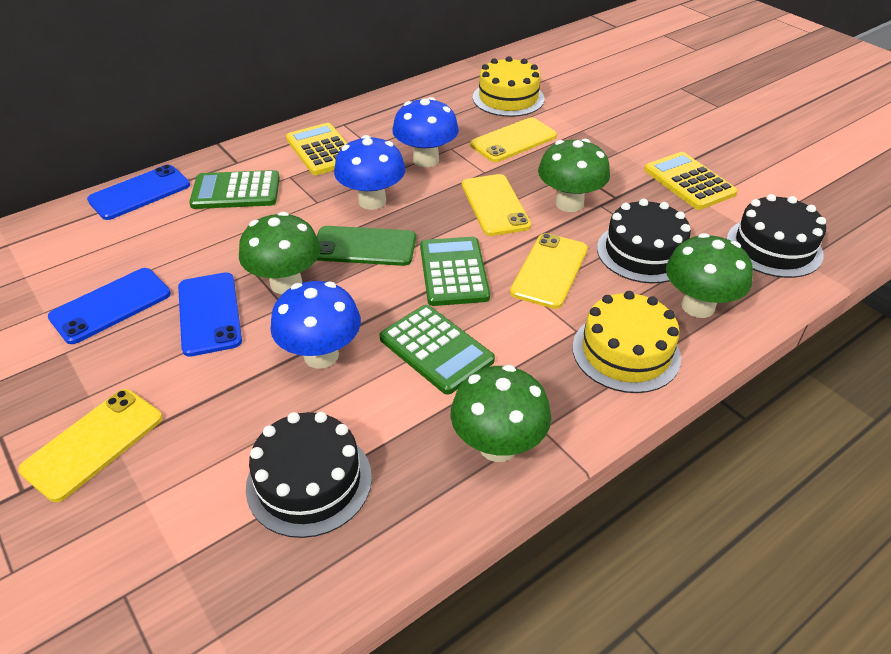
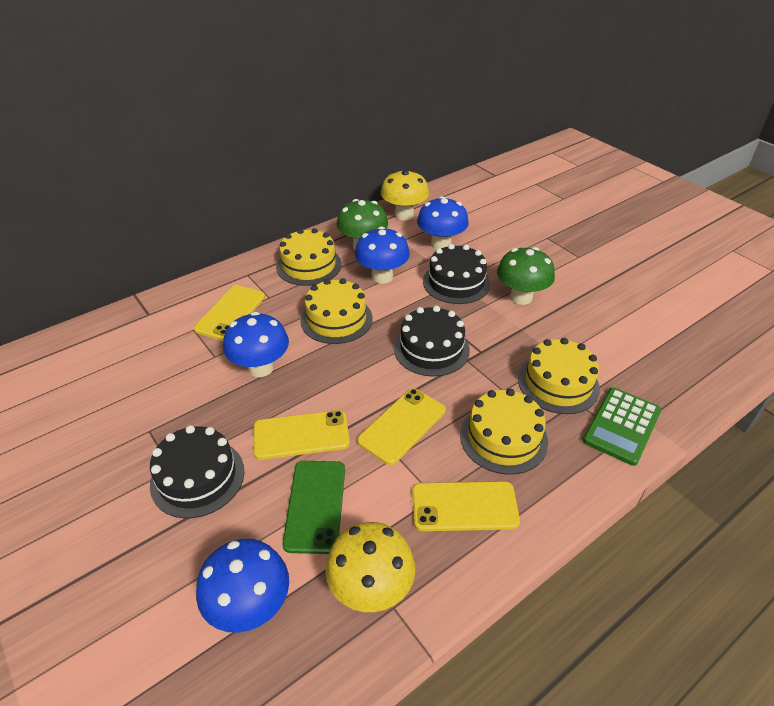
blue mushroom: [270,281,361,369] [334,135,406,210] [392,97,459,167] = 3 -> [196,539,289,633] [223,312,289,377] [355,226,410,284] [417,196,469,250] = 4
blue phone: [48,268,171,344] [87,165,190,220] [178,272,242,357] = 3 -> none = 0
green calculator: [189,170,280,209] [379,305,495,395] [420,237,490,306] = 3 -> [583,387,661,466] = 1
green mushroom: [239,212,321,294] [451,365,551,462] [538,139,610,212] [666,233,753,318] = 4 -> [337,199,388,250] [497,247,555,305] = 2
yellow cake: [473,56,545,117] [572,291,681,393] = 2 -> [276,228,341,286] [300,278,373,344] [460,389,548,475] [518,338,600,414] = 4
yellow calculator: [286,123,347,175] [644,152,738,210] = 2 -> none = 0
yellow mushroom: none = 0 -> [325,522,415,612] [381,170,429,220] = 2

